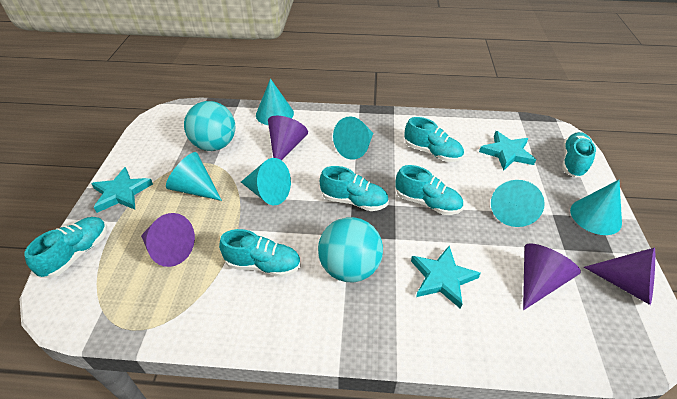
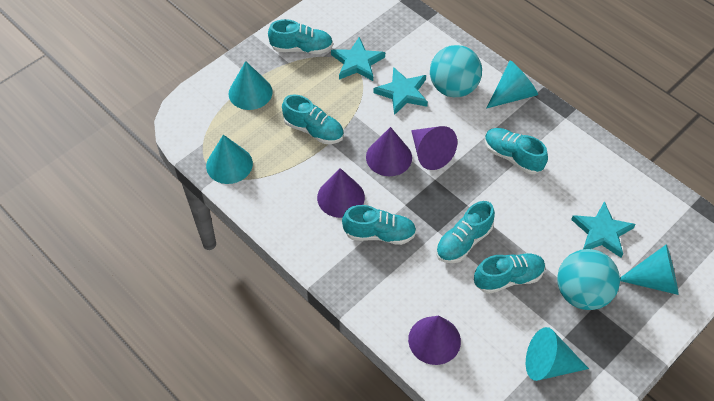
turquoise cone: [166,152,222,201] [241,158,291,205] [256,78,294,125] [333,116,373,160] [491,180,545,227] [570,180,622,235] = 6 -> [206,135,253,184] [229,61,273,110] [486,61,538,109] [526,327,589,381] [620,244,679,295] = 5

